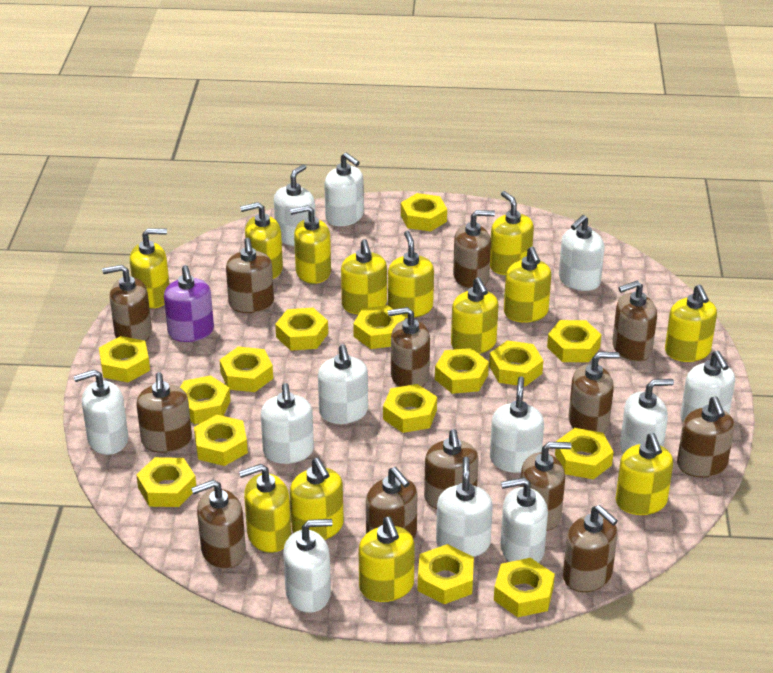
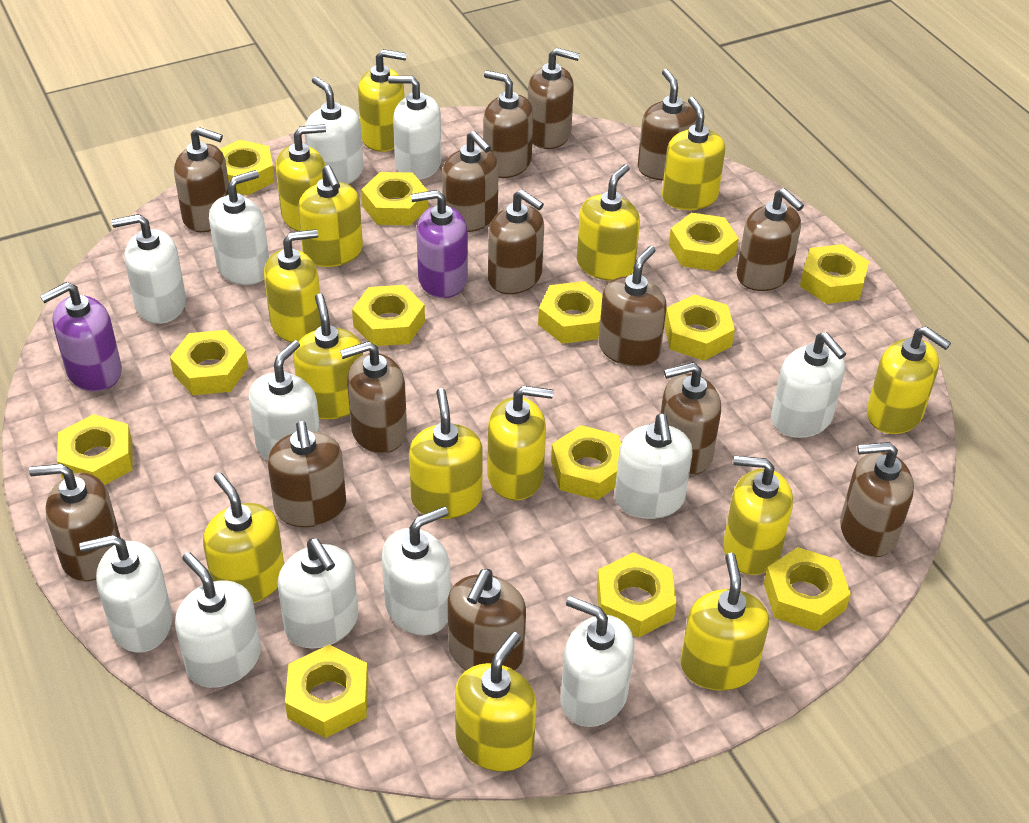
brown soap dispenser: [102,265,152,341] [136,372,192,453] [191,480,246,569] [226,238,274,313] [366,467,418,539] [387,307,430,387] [424,429,478,509] [453,210,495,289] [520,442,571,531] [563,505,618,592] [569,352,620,434] [612,281,657,362] [677,396,734,478] = 13 -> [29,464,121,581] [174,127,229,232] [268,421,346,527] [340,341,407,454] [442,131,499,232] [448,569,526,670] [483,70,533,178] [488,190,544,294] [528,48,580,149] [598,246,667,367] [638,69,697,180] [661,362,721,475] [737,188,804,291] [840,442,914,557] = 14
purple soap dispenser: [164,265,214,342] = 1 -> [40,282,122,392] [411,190,468,298] = 2
yellow nut: [99,336,150,382] [136,457,196,507] [180,375,231,424] [194,415,248,466] [220,347,273,392] [275,308,328,351] [353,305,405,349] [383,384,437,433] [401,193,447,231] [418,544,474,604] [435,348,489,394] [489,340,543,387] [494,558,555,617] [547,320,601,362] [555,428,614,479] = 15 -> [57,414,133,485] [170,330,248,395] [220,140,275,196] [285,645,368,738] [352,285,425,346] [361,172,428,225] [538,281,603,344] [551,425,621,500] [597,552,676,638] [664,294,735,361] [669,212,739,271] [764,547,851,631] [800,244,869,304] = 13
yellow soap dispenser: [130,228,169,309] [239,464,291,553] [240,202,283,279] [290,205,331,284] [290,458,344,540] [341,239,387,315] [359,517,415,602] [388,231,434,318] [451,277,498,354] [490,191,534,275] [504,247,551,323] [615,433,673,515] [665,285,717,362] = 13 -> [203,472,284,603] [264,229,321,342] [276,124,326,231] [293,293,363,419] [298,165,363,267] [358,49,407,152] [409,388,483,519] [455,632,537,772] [487,386,553,501] [577,164,640,281] [662,97,725,210] [680,553,769,691] [723,456,793,575] [867,326,951,434] = 14

